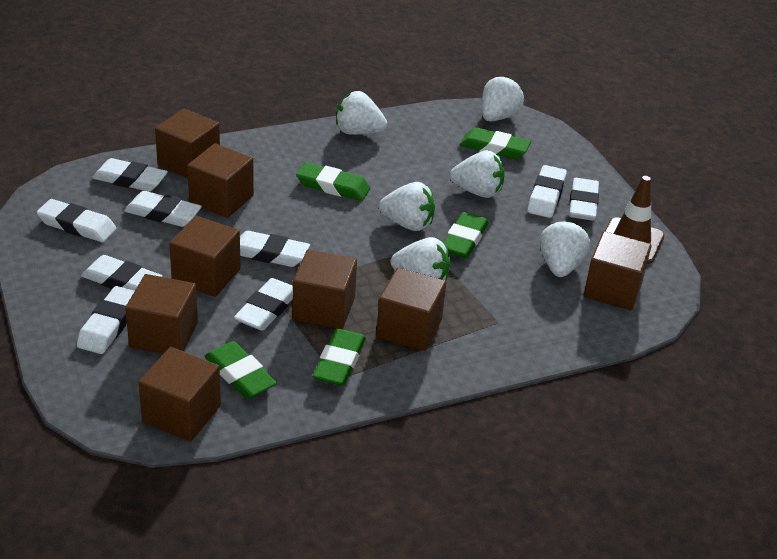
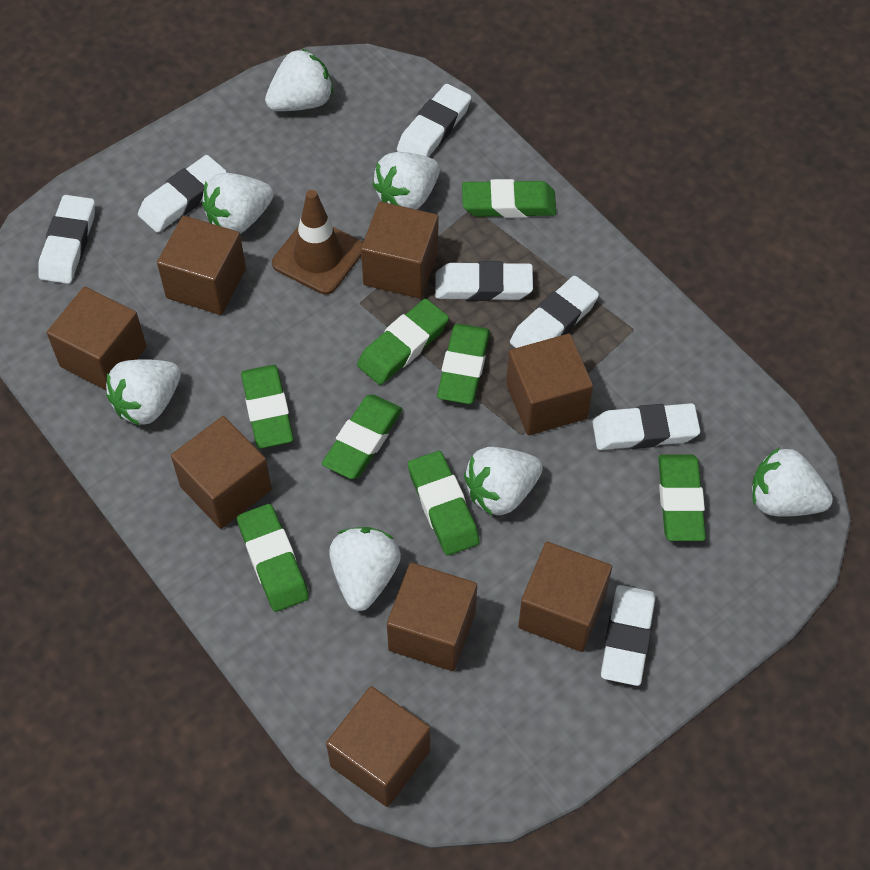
green eraser: [205,341,277,399] [296,162,370,201] [313,328,366,386] [443,212,489,258] [460,127,531,159] = 5 -> [237,504,309,612] [241,365,294,449] [322,394,402,479] [357,299,449,385] [408,451,480,556] [437,324,490,404] [462,179,556,218] [658,454,706,541] = 8
white eraser: [37,199,117,242] [77,286,134,354] [81,255,162,291] [92,158,168,192] [124,191,202,227] [234,278,293,331] [240,231,310,267] [527,165,567,218] [569,178,599,221] = 9 -> [38,195,95,284] [138,155,227,233] [397,84,471,157] [435,261,533,301] [510,276,599,348] [592,403,700,450] [601,585,655,686] = 7
white strawberry: [336,91,387,135] [379,182,435,231] [391,237,450,281] [450,150,505,198] [482,76,524,121] [540,220,590,277] = 6 -> [106,359,181,426] [202,173,274,234] [265,49,333,111] [329,527,401,611] [372,152,440,210] [464,447,543,516] [752,447,833,517] = 7

